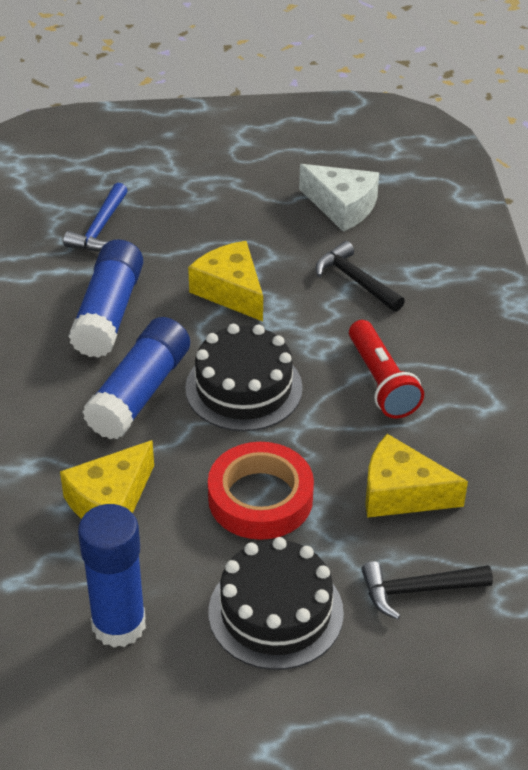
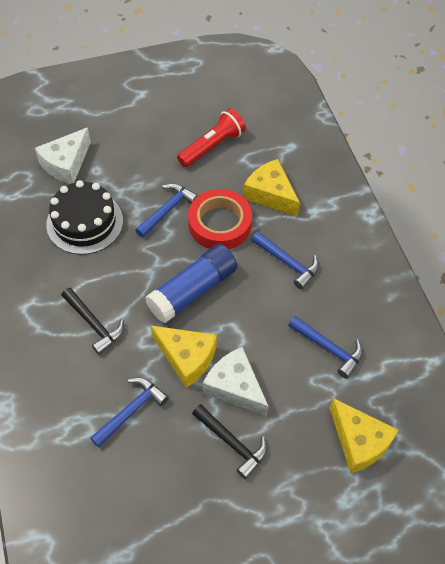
black cake: [185,324,303,431] [209,537,344,670] = 2 -> [46,180,123,255] = 1
blue glue stick: [69,239,143,358] [78,504,146,648] [82,317,190,440] = 3 -> [145,244,237,323] = 1
blue hammer: [63,183,128,251] = 1 -> [90,378,169,447] [135,183,198,238] [252,232,319,289] [288,316,363,378] = 4
white cheese: [299,164,379,232] = 1 -> [35,127,91,184] [203,347,269,416] = 2

